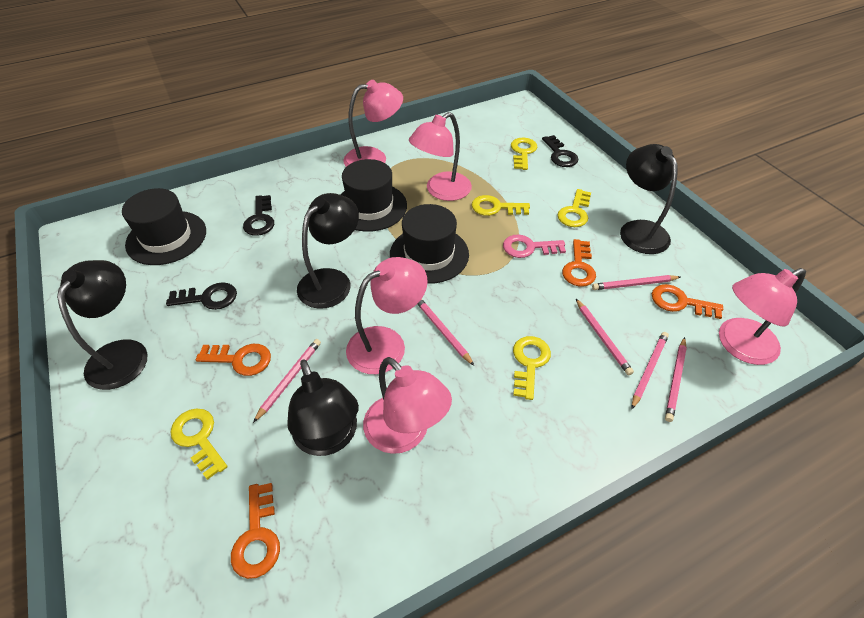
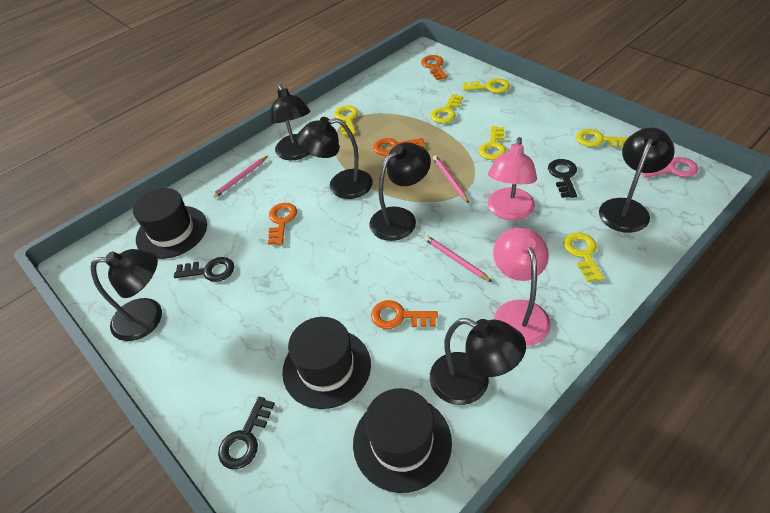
black lamp: [57,260,148,390] [287,359,359,456] [297,193,359,309] [620,144,678,254] = 4 -> [91,249,162,341] [270,84,311,161] [296,117,373,199] [369,142,431,241] [430,318,526,405] [599,128,675,233] = 6
pink lamp: [343,80,403,167] [346,257,428,374] [363,357,452,454] [409,112,472,201] [719,268,806,365] = 5 -> [488,137,537,221] [493,228,551,346] = 2
pink pencil: [253,339,321,423] [418,299,474,366] [576,299,634,375] [592,275,680,290] [632,332,669,409] [665,337,687,422] = 6 -> [212,156,268,198] [424,235,492,282] [433,155,469,203] = 3
yellow key: [171,408,228,480] [472,195,530,216] [511,138,537,170] [513,336,551,400] [558,189,591,227] = 5 -> [334,105,358,136] [431,94,463,123] [463,78,510,93] [479,126,506,160] [563,232,604,282] [576,129,629,147] = 6

